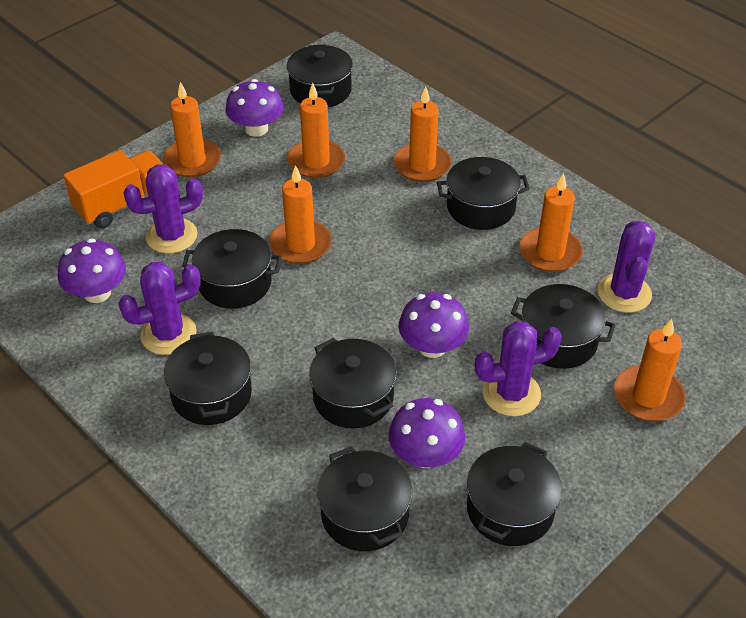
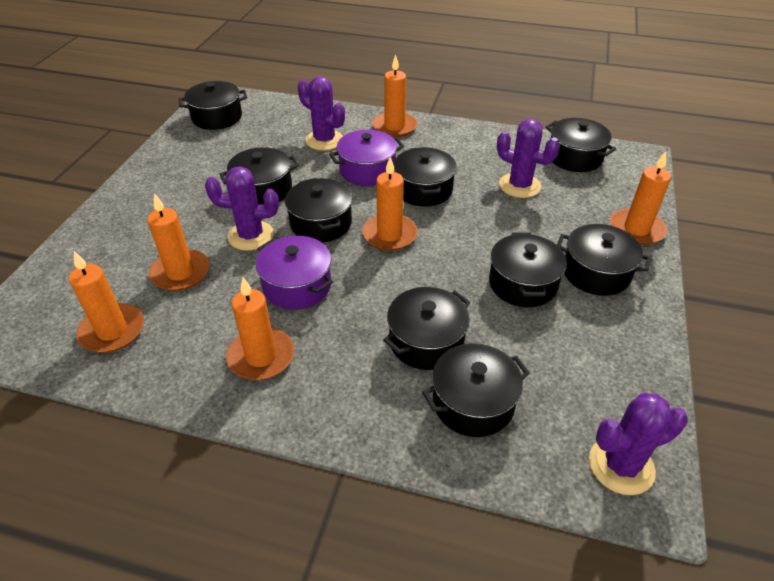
black pot: [164,331,252,425] [182,229,282,309] [287,44,353,107] [309,338,397,429] [317,446,412,551] [437,157,530,230] [467,442,562,546] [511,284,616,369] = 8 -> [179,81,247,130] [220,147,299,205] [285,178,353,242] [383,287,470,370] [393,147,457,207] [422,343,530,437] [489,232,567,307] [546,118,616,172] [557,224,651,296] = 9
orange truck: [63,150,163,228] = 1 -> none = 0
purple mushroom: [58,238,126,303] [226,79,284,137] [388,398,465,468] [399,292,469,358] = 4 -> none = 0
purple pot: none = 0 -> [256,236,333,310] [329,130,404,186] = 2

